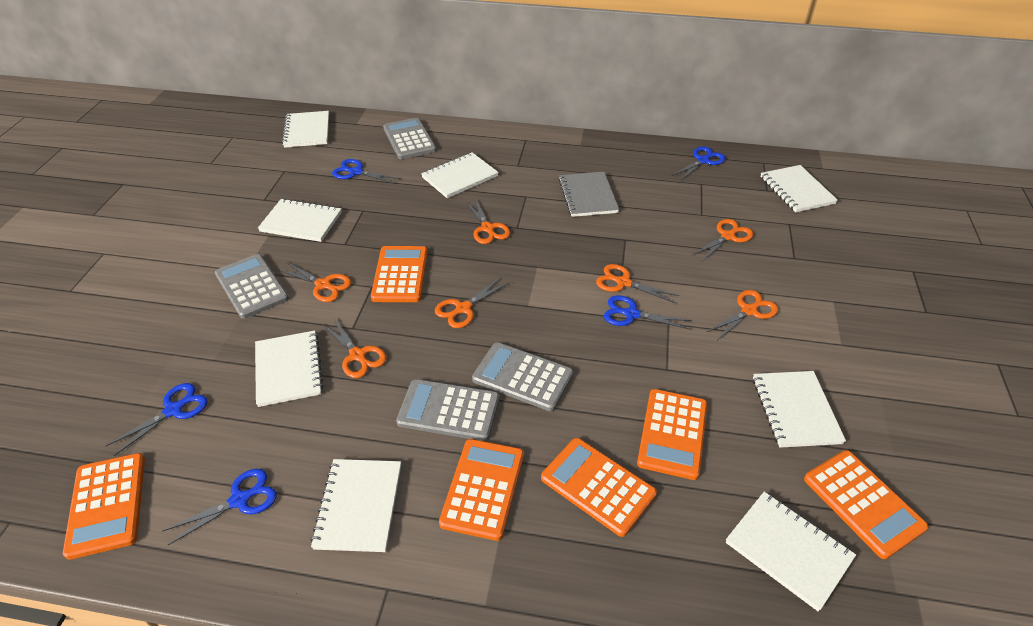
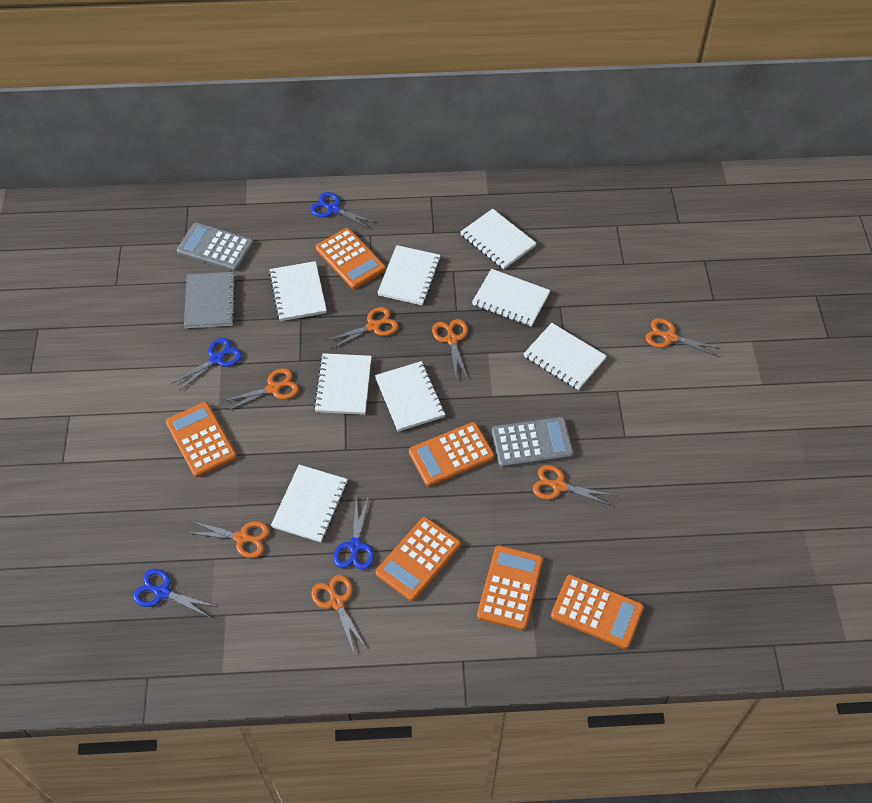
blue scissors: [106,383,208,456] [162,469,277,545] [332,159,400,184] [604,295,691,329] [672,146,726,181] = 5 -> [133,569,217,618] [173,338,242,391] [310,192,376,229] [334,498,374,570] = 4
grey calculator: [215,254,289,319] [383,118,436,159] [396,379,500,441] [472,342,574,411] = 4 -> [177,222,254,271] [492,417,574,468] = 2

